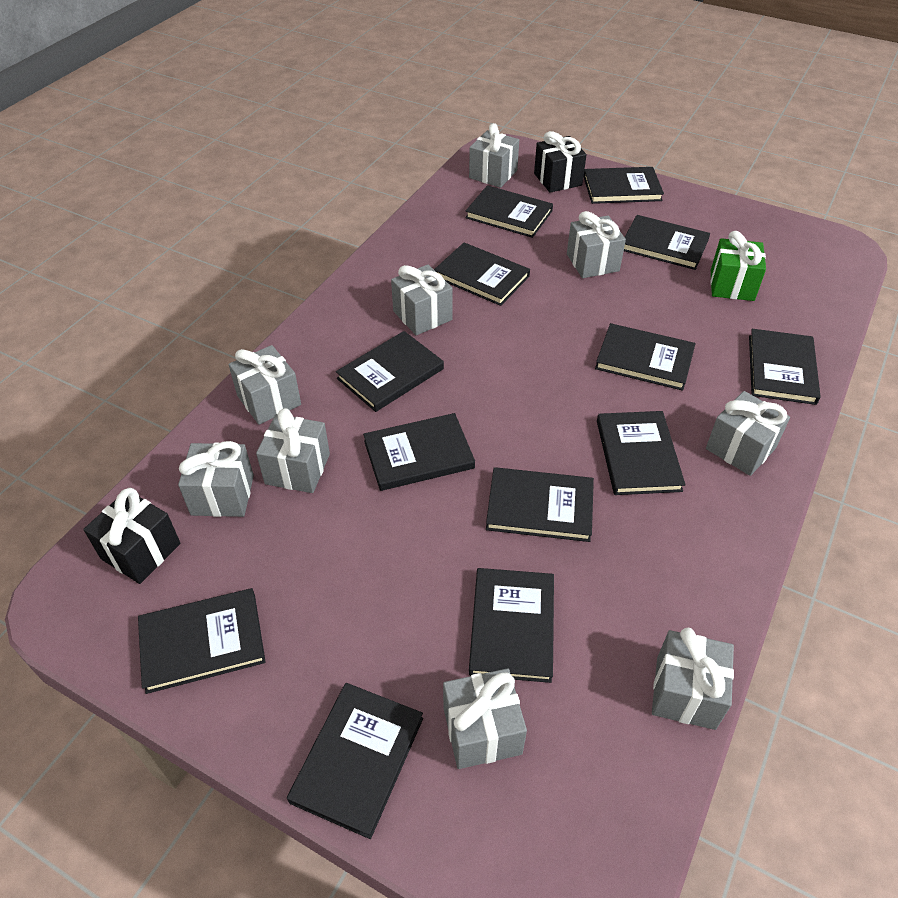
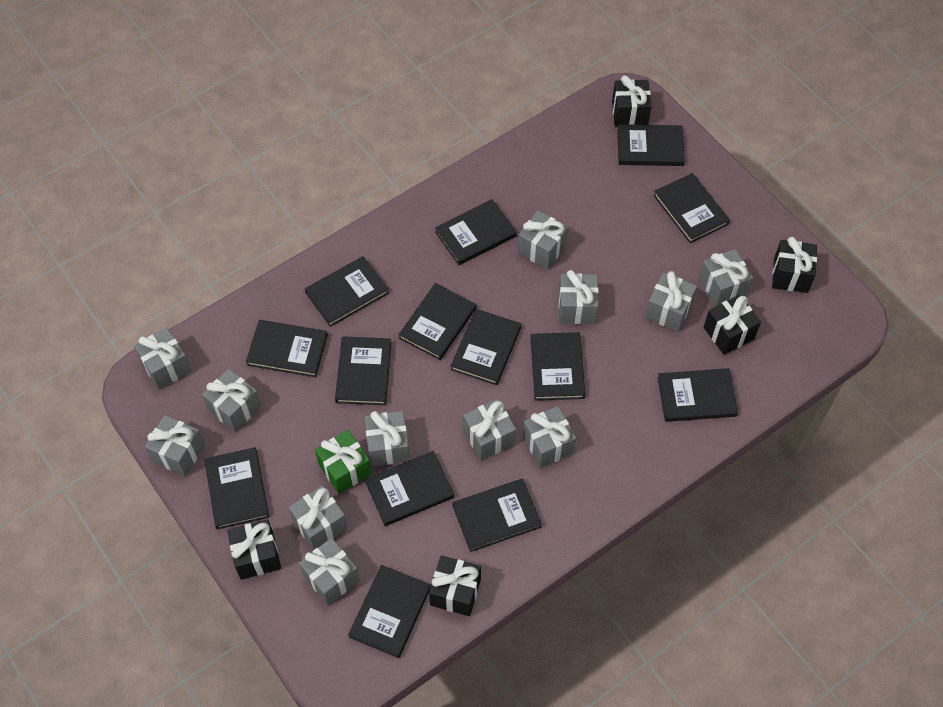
black book: [138,588,266,694] [287,683,423,839] [336,331,444,412] [363,413,475,491] [434,242,530,306] [465,185,553,238] [469,568,554,683] [486,467,594,542] [584,167,664,204] [595,323,696,391] [597,411,685,495] [624,215,710,270] [749,329,821,405] = 13 -> [204,447,269,530] [246,320,328,377] [305,256,389,327] [335,336,392,405] [348,565,431,658] [365,451,454,526] [398,283,476,360] [435,199,517,265] [451,309,521,385] [452,479,542,552] [530,332,586,401] [617,124,685,166] [653,173,730,243] [657,368,738,422] = 14
black gift: [83,488,181,584] [534,131,586,193] = 2 -> [227,519,281,580] [429,556,481,616] [612,75,652,127] [704,295,761,355] [772,237,817,293] = 5
grey gift: [178,441,254,517] [229,345,301,425] [256,408,330,493] [391,264,453,335] [443,668,527,769] [469,123,519,188] [567,211,626,278] [652,628,734,730] [706,391,790,476] = 9 -> [134,328,192,390] [144,415,205,477] [202,369,261,432] [288,485,348,550] [299,538,360,605] [365,411,409,466] [463,399,516,461] [518,210,568,270] [523,406,576,468] [558,270,599,324] [645,271,697,332] [699,249,753,307] = 12

